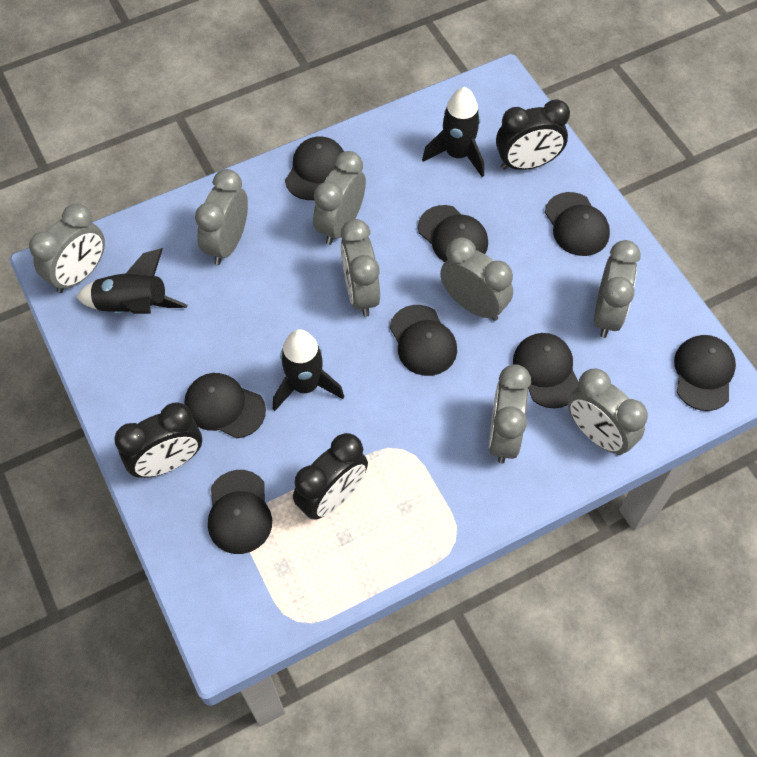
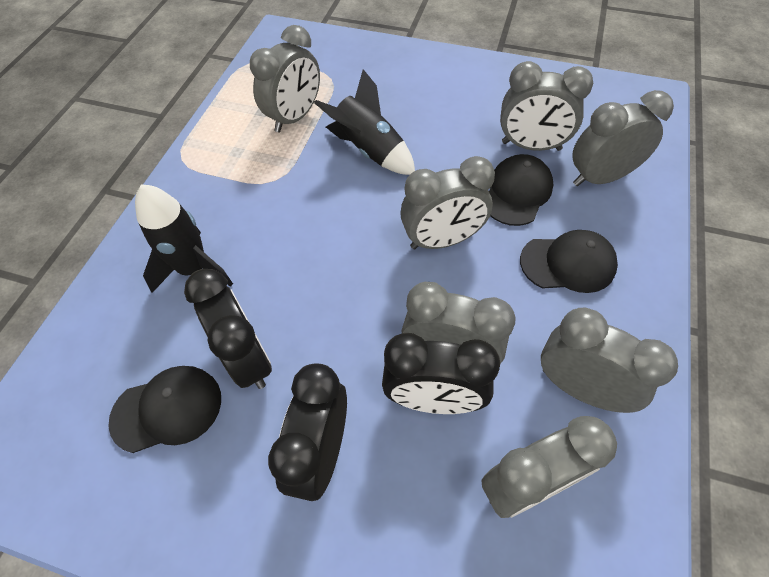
black cap: [184,373,266,439] [208,470,272,554] [285,136,344,200] [390,305,457,376] [418,205,488,262] [513,333,578,408] [545,192,610,256] [674,335,736,411] = 8 -> [108,366,221,453] [489,154,554,226] [520,230,618,293] = 3
black rocket: [76,248,187,314] [273,329,344,411] [422,87,484,177] = 3 -> [135,184,233,293] [314,69,415,175] = 2
grey clock: [29,204,105,293] [195,169,248,265] [313,151,366,245] [341,219,380,317] [440,237,513,321] [489,364,531,463] [568,368,648,455] [594,240,641,338] = 8 -> [250,25,320,133] [400,156,495,249] [402,282,515,364] [481,416,617,518] [500,61,593,151] [541,308,678,413] [573,90,674,186] = 7

